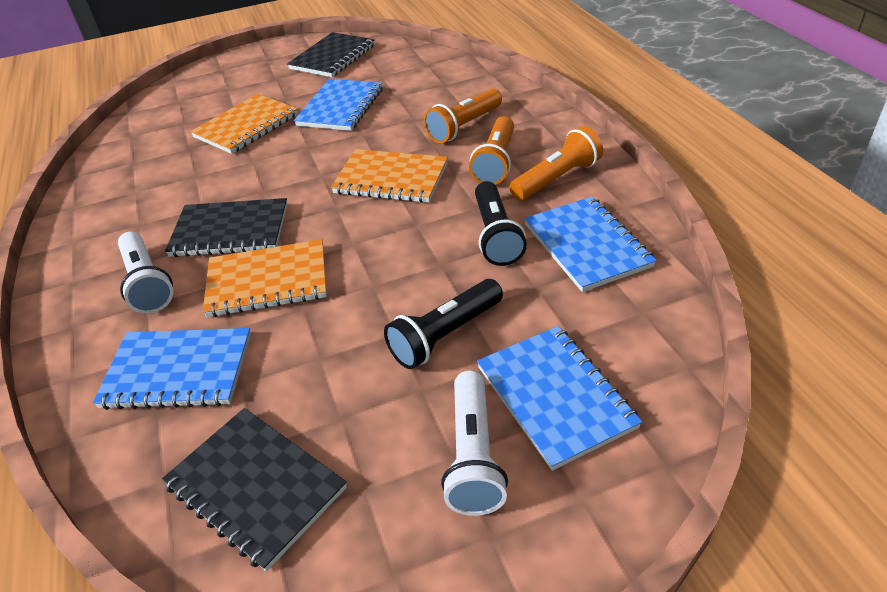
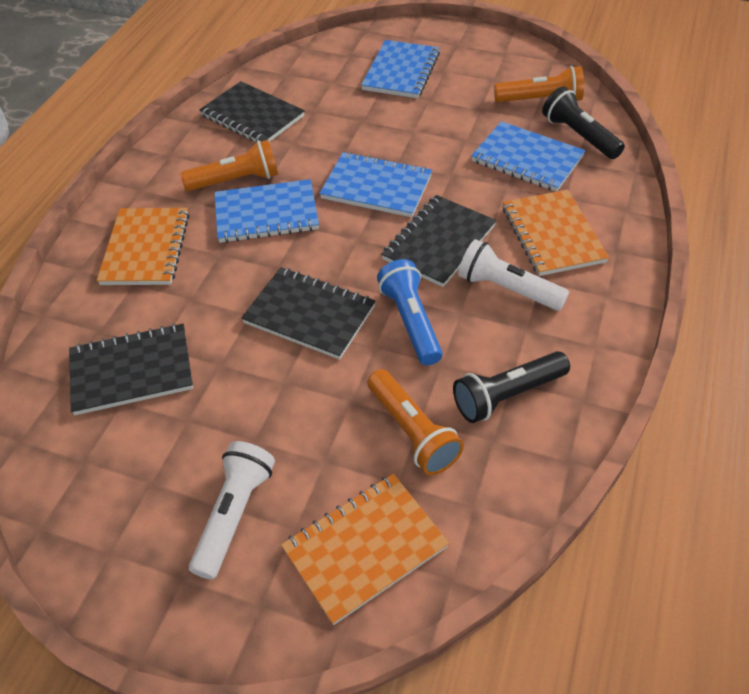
black notebook: [162,408,347,572] [165,198,288,257] [287,32,375,77] = 3 -> [69,323,193,415] [199,81,305,143] [241,267,376,360] [381,195,496,287] = 4
blue flashlight: none = 0 -> [377,259,443,365] = 1

